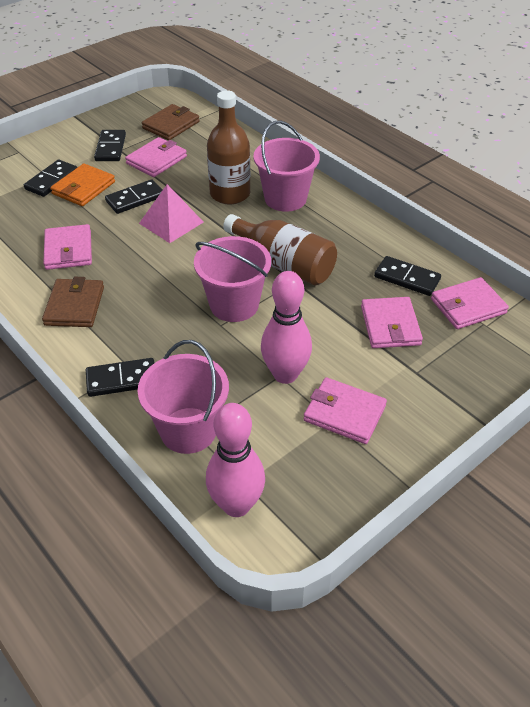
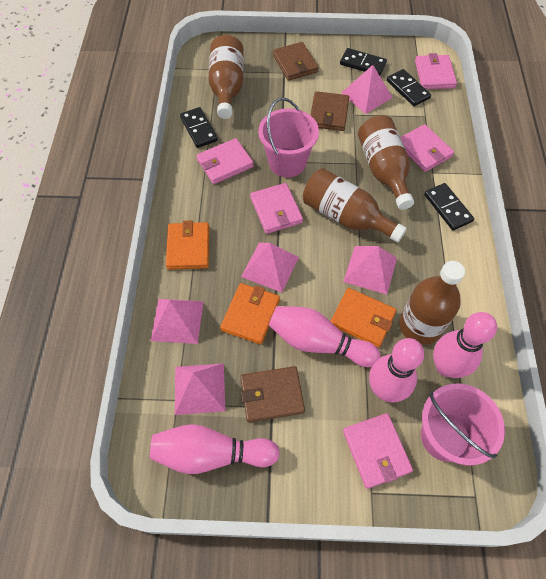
black domino: [24,160,78,197] [86,358,154,397] [94,130,126,161] [105,179,162,214] [374,256,441,296] = 5 -> [180,107,218,148] [340,48,387,76] [387,69,431,106] [424,183,474,230] = 4
brown bottle: [207,90,250,204] [223,214,337,286] = 2 -> [208,35,244,119] [303,168,407,242] [358,115,414,210] [399,261,465,345] = 4
brown wallet: [42,277,104,327] [142,104,200,140] = 2 -> [240,366,305,422] [273,42,319,81] [310,91,349,131] = 3
orange wallet: [50,163,115,206] = 1 -> [166,220,209,270] [220,283,280,344] [330,288,397,348] = 3
pink bowling pin: [206,403,265,517] [261,271,312,384] = 2 -> [150,424,280,474] [269,306,381,367] [369,338,424,403] [433,312,497,378] = 4
pink bucket: [138,340,229,454] [194,236,271,322] [253,120,320,212] = 3 -> [258,98,319,177] [421,384,505,466] = 2
pink pyramid: [139,184,203,243] = 1 -> [151,299,204,344] [175,363,225,415] [241,242,299,292] [342,65,393,114] [343,246,397,295] = 5

